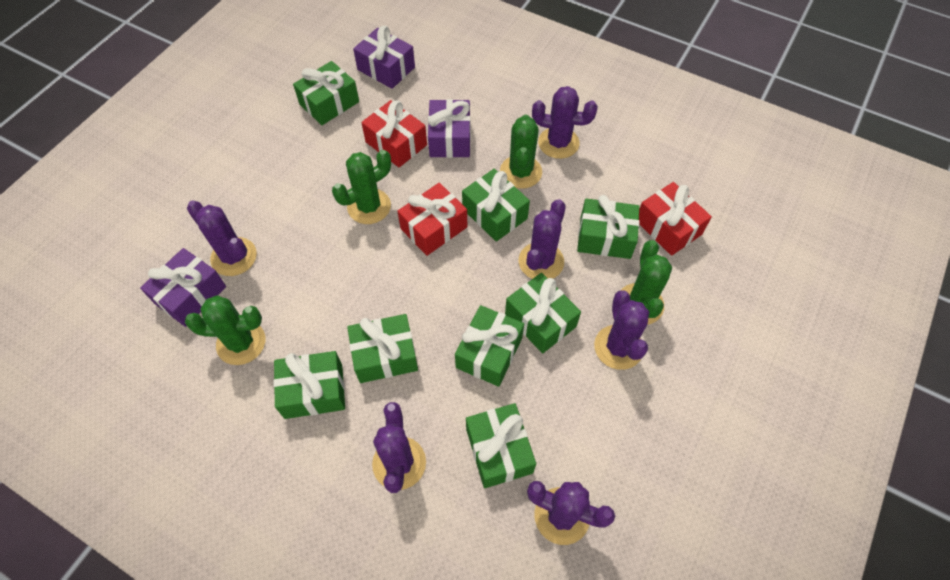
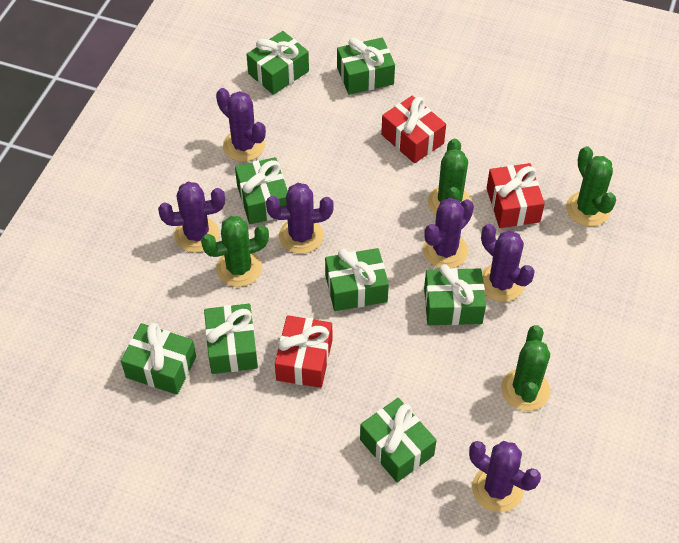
purple gift: [140,248,226,327] [353,26,415,89] [428,99,471,158] = 3 -> none = 0

